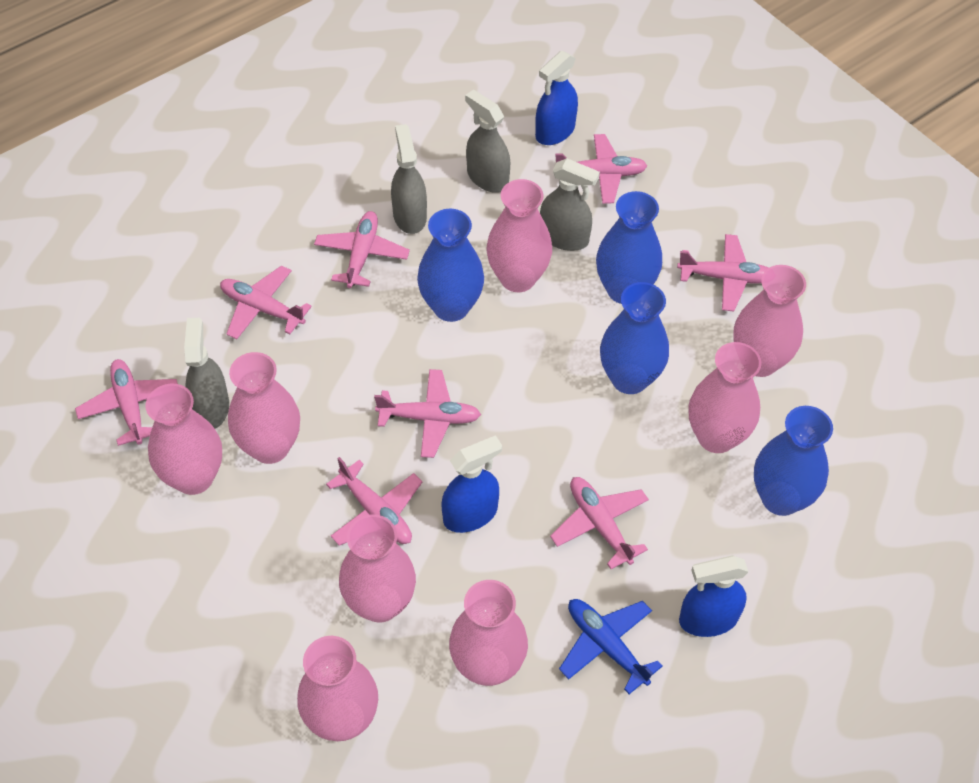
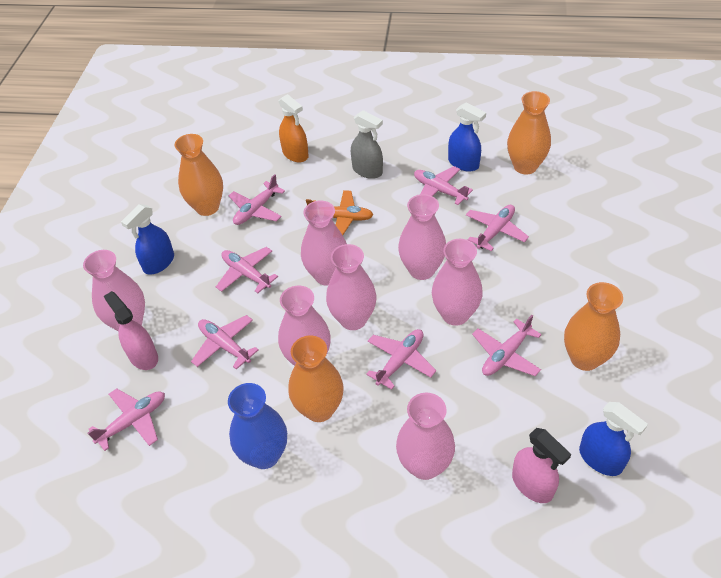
blue plane: [559,599,663,694] = 1 -> none = 0
blue vase: [417,209,484,322] [596,191,662,304] [600,282,669,394] [754,406,833,516] = 4 -> [228,383,287,469] = 1
grey spray bottle: [184,318,229,428] [391,124,427,234] [465,90,510,193] [540,158,600,251] = 4 -> [351,110,383,179] = 1
orange plane: none = 0 -> [306,190,373,235] = 1
orange spray bottle: none = 0 -> [279,94,309,162] = 1
orange vase: none = 0 -> [175,134,223,216] [288,336,344,422] [507,91,551,174] [564,282,623,371] = 4
pink spray bottle: none = 0 -> [104,291,158,370] [512,428,571,503] = 2
pink vase: [145,384,222,495] [228,352,300,464] [297,636,378,741] [339,514,416,623] [449,580,528,686] [486,179,552,292] [688,342,761,453] [733,265,806,377] = 8 -> [83,250,145,331] [278,285,331,366] [301,201,347,286] [326,244,376,330] [396,393,455,480] [398,194,446,280] [432,239,483,326] = 7

